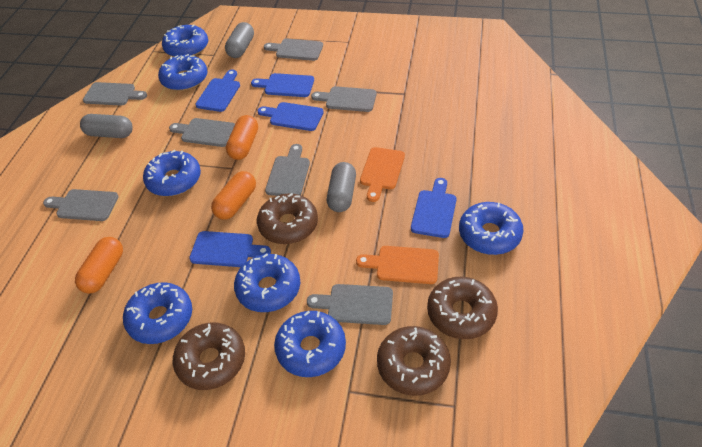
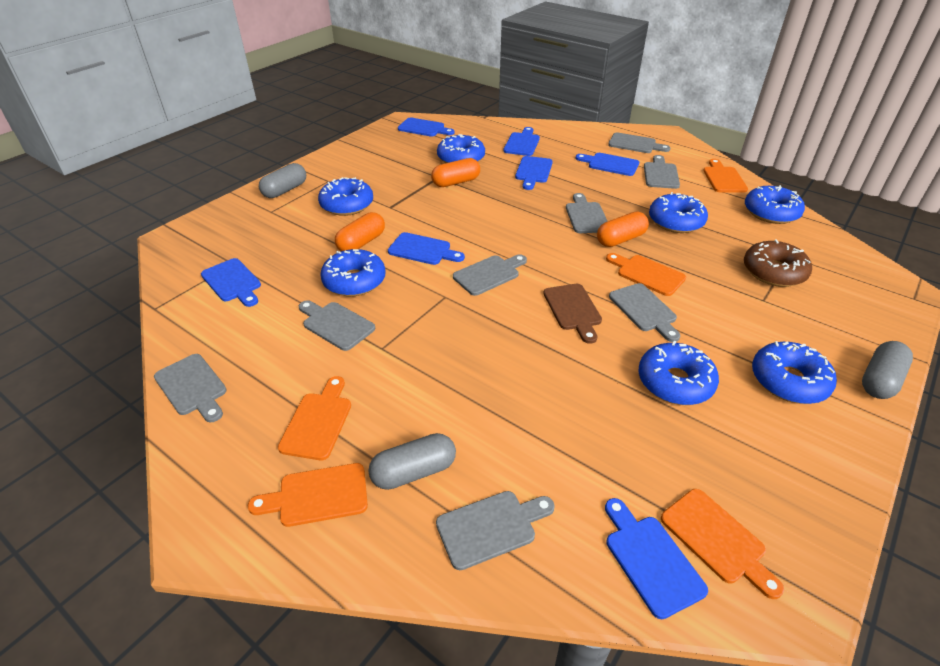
blue cutting board: [189,231,271,267] [195,70,240,112] [251,73,314,97] [258,102,324,131] [411,178,457,238] = 5 -> [201,258,261,307] [388,232,465,265] [398,117,454,137] [503,127,540,156] [515,156,553,190] [575,153,639,176] [605,498,708,619] = 7
brown cutting board: none = 0 -> [543,284,602,344] = 1
brown donut: [173,322,245,390] [257,193,318,244] [377,326,451,396] [427,276,498,339] = 4 -> [744,240,812,287] = 1
grey cutting board: [43,189,119,221] [83,82,147,106] [169,118,235,147] [264,39,323,61] [265,144,310,196] [307,284,393,325] [311,86,377,112] = 7 -> [154,354,227,422] [299,300,375,351] [436,491,555,570] [453,254,527,296] [566,193,608,233] [608,132,670,153] [609,283,680,342] [644,155,680,189] = 8
orange cutting board: [356,246,439,284] [360,147,405,202] = 2 -> [248,463,368,527] [278,376,351,460] [606,253,686,296] [661,489,784,599] [703,159,748,193] = 5

